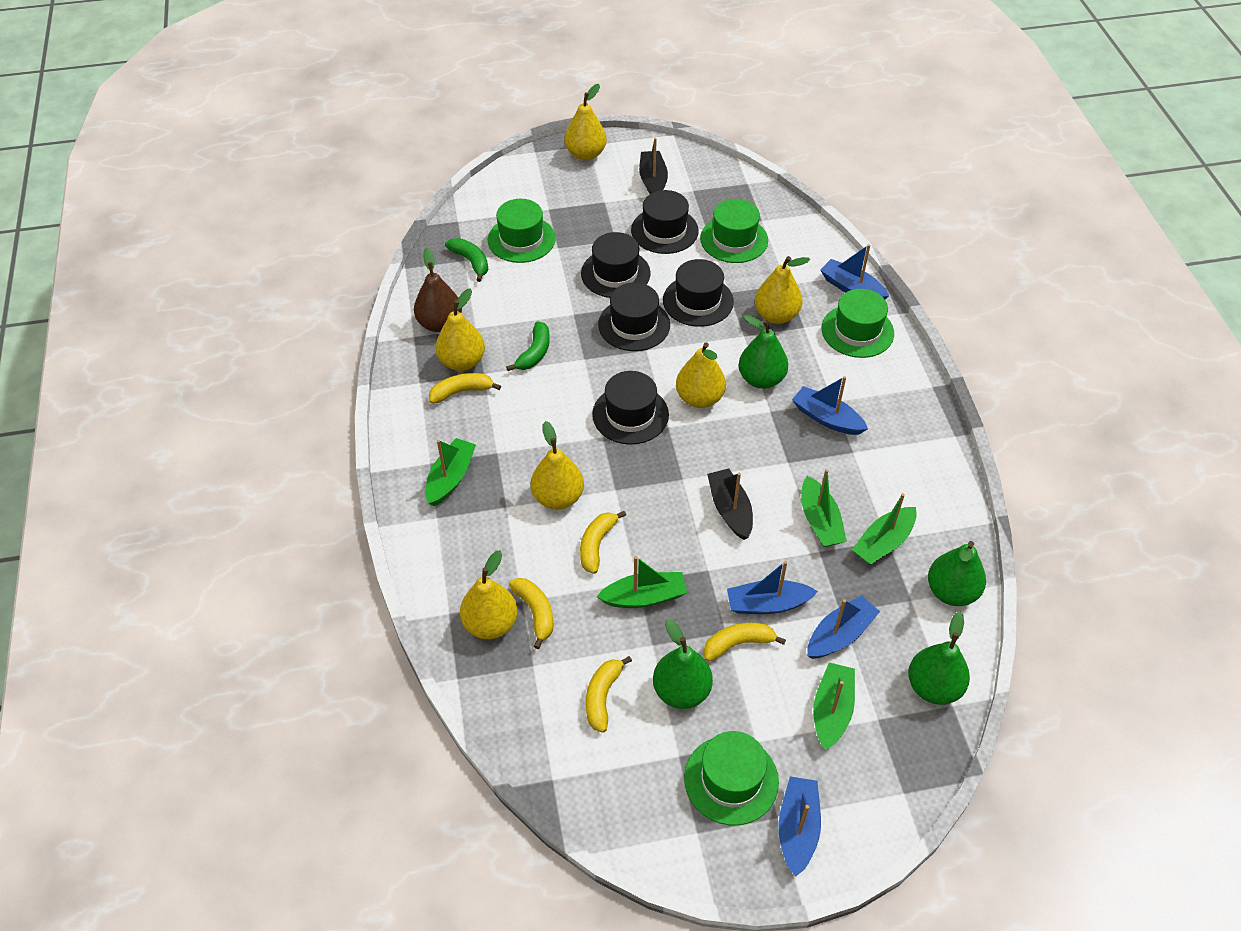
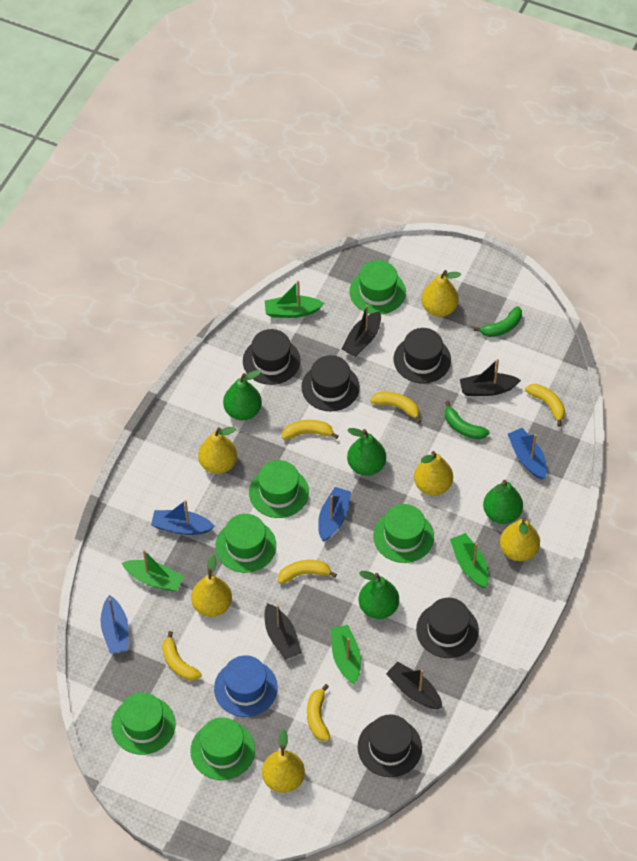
black boat: [639,138,668,194] [707,468,753,540] = 2 -> [265,603,302,660] [342,305,381,357] [386,662,443,709] [460,359,521,396] = 4
blue boat: [727,561,818,614] [778,776,821,877] [792,376,868,435] [807,595,880,659] [820,244,889,299] = 5 -> [101,595,128,654] [151,500,215,535] [318,487,351,541] [508,428,547,479] = 4
blue hat: none = 0 -> [214,655,278,717] = 1
brown pear: [414,248,462,332] = 1 -> none = 0
green boat: [425,438,476,506] [596,556,687,608] [802,469,847,547] [813,662,855,750] [852,493,917,565] = 5 -> [122,550,184,592] [265,280,324,318] [331,625,361,684] [450,533,489,588] = 4
green hat: [488,199,556,263] [684,731,779,825] [700,199,768,263] [821,289,894,358] = 4 -> [111,692,176,755] [190,717,255,780] [215,514,276,573] [249,460,309,518] [350,260,406,314] [373,504,434,563] = 6
yellow banana: [429,373,501,404] [509,578,553,649] [580,511,626,574] [586,656,632,733] [703,622,786,662] = 5 -> [162,631,202,681] [278,560,337,584] [282,420,338,440] [307,684,330,741] [370,392,421,423] [525,384,565,427] = 6

